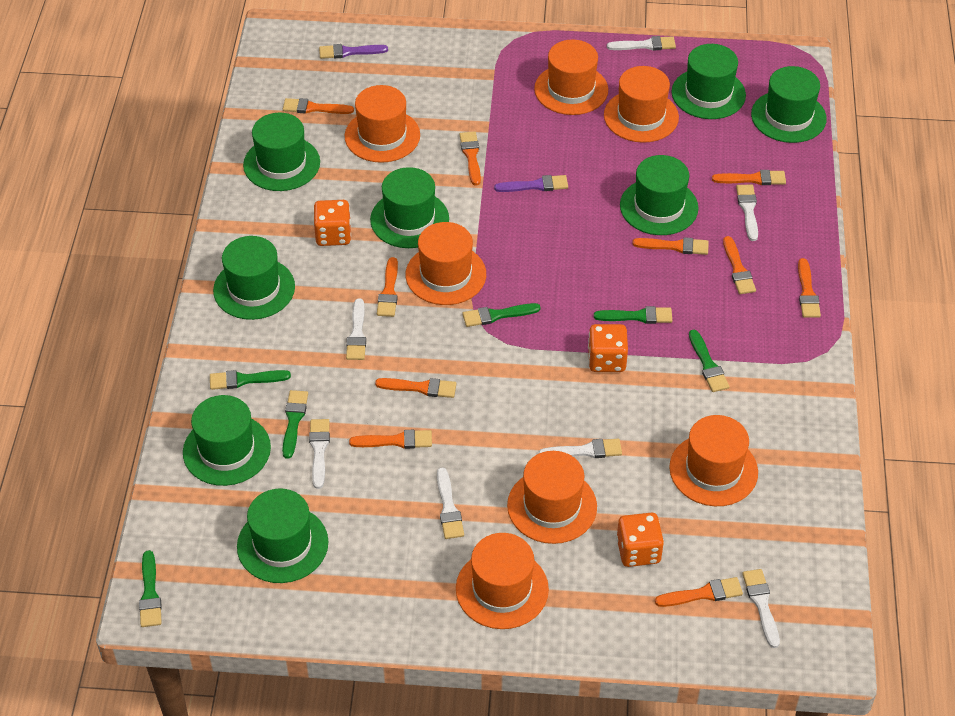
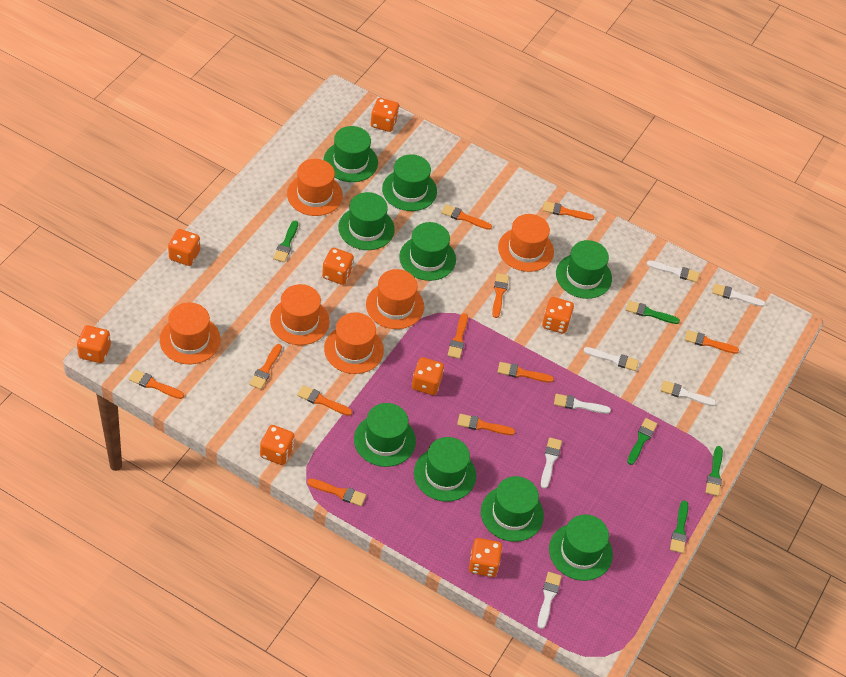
green brush: [139,550,162,627] [210,370,291,390] [282,390,308,459] [462,303,540,327] [594,306,672,324] [689,330,730,392] = 6 -> [273,221,298,262] [626,300,680,324] [627,418,657,465] [670,501,688,553] [705,446,723,496] = 5
green hat: [183,395,271,486] [213,236,295,320] [237,489,329,583] [243,113,320,191] [370,167,449,248] [620,155,699,235] [672,44,746,119] [751,66,827,143] = 8 -> [324,126,378,182] [338,192,395,250] [354,403,416,467] [382,154,437,211] [399,222,456,281] [414,437,476,502] [481,476,544,542] [549,514,613,581] [556,240,612,299] = 9
orange brush: [283,98,354,114] [349,430,432,449] [375,378,456,398] [377,257,398,317] [459,131,481,186] [632,237,709,255] [655,577,743,607] [712,170,786,185] [723,236,756,294] [798,258,821,318] = 10 -> [129,369,184,399] [249,344,282,389] [297,385,352,416] [307,478,366,506] [441,204,492,230] [447,313,468,359] [457,414,515,435] [492,273,509,318] [498,362,554,383] [543,201,594,221] [684,330,739,354] = 11
orange dice: [313,200,351,246] [588,324,628,372] [616,512,664,567] = 3 -> [77,325,111,363] [168,229,200,266] [260,425,294,465] [322,248,354,285] [371,98,399,132] [412,357,444,395] [469,538,502,577] [542,297,574,334] = 8
orange hat: [345,85,420,163] [406,222,486,305] [456,533,549,629] [507,451,597,544] [534,40,608,115] [604,66,679,143] [669,415,758,506] = 7 -> [160,302,220,364] [270,284,330,345] [287,159,343,216] [324,312,384,374] [366,269,424,329] [498,214,554,272] = 6
purple brush: [319,44,388,59] [494,175,568,192] = 2 -> none = 0

